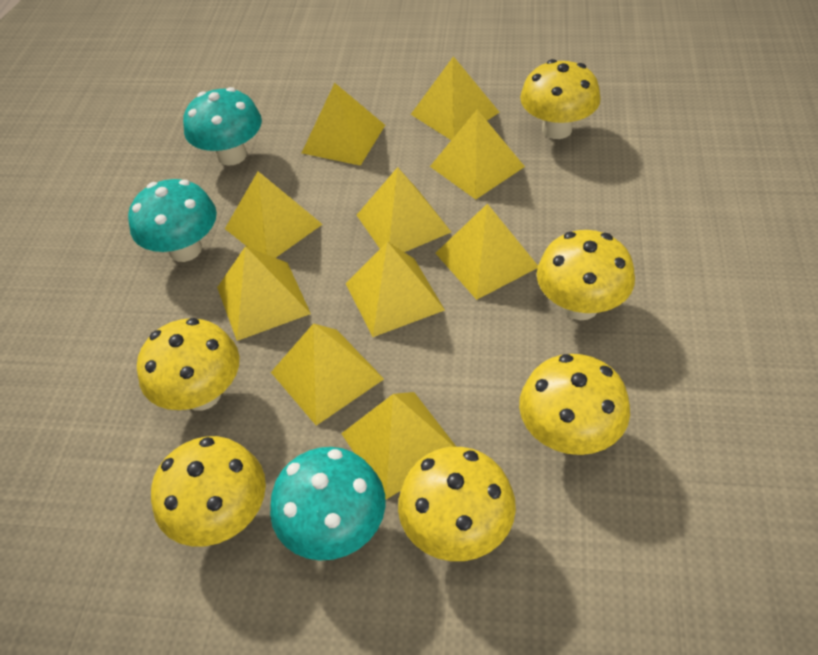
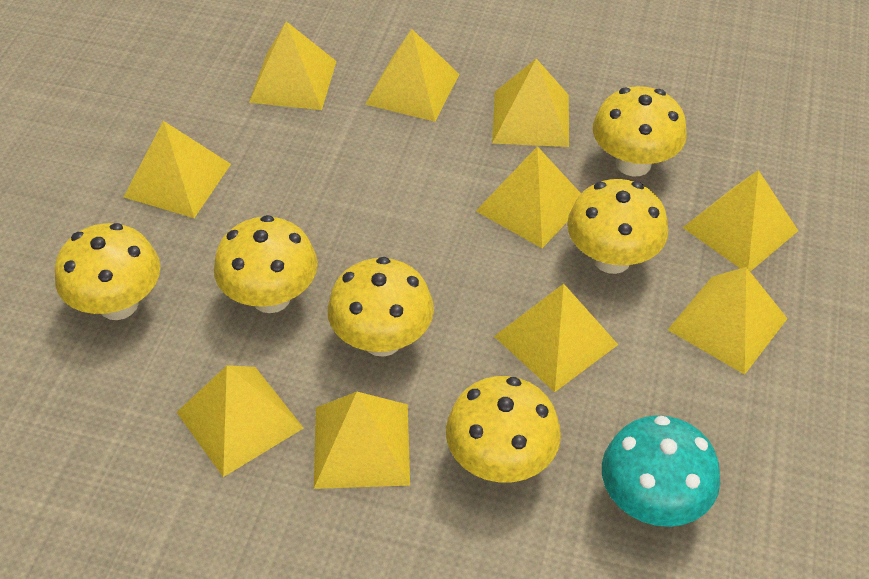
turquoise mushroom: [128,179,217,262] [183,87,262,166] [270,447,386,561] = 3 -> [602,415,720,527] = 1

